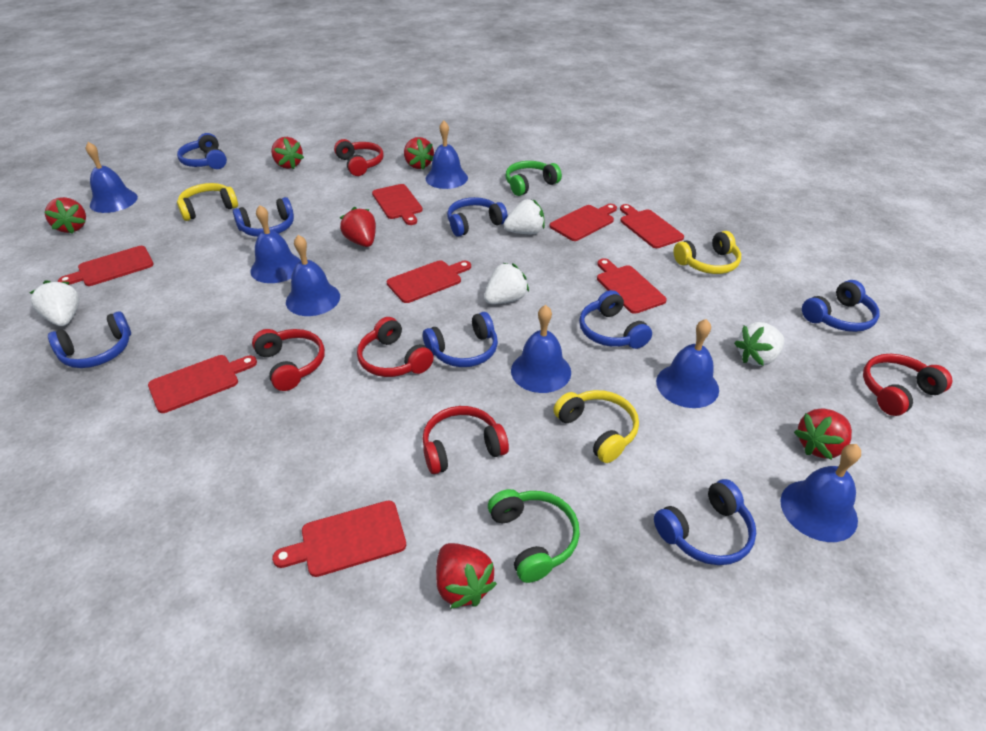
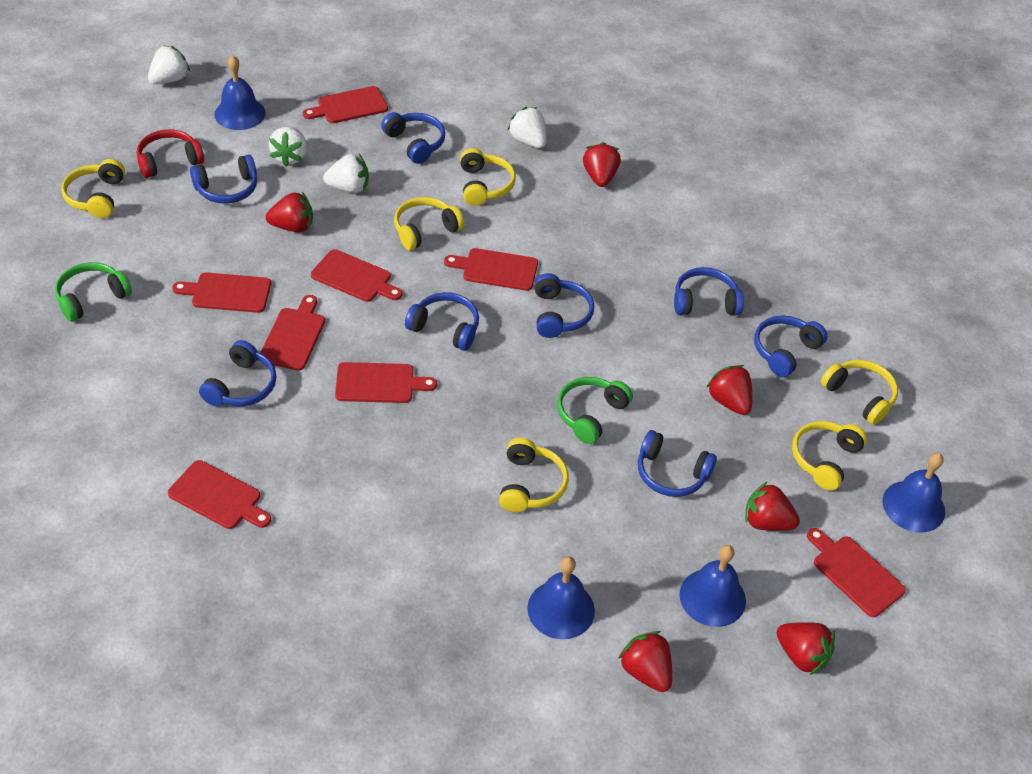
blue bell: [86,142,138,213] [251,205,301,283] [286,235,340,316] [426,121,468,189] [511,305,571,393] [656,319,719,408] [780,444,861,542] = 7 -> [214,55,266,130] [527,556,595,639] [680,545,746,627] [882,453,945,533] = 4
red headphones: [252,329,325,391] [334,139,384,176] [357,317,434,377] [422,406,509,474] [863,354,952,416] = 5 -> [137,129,204,178] = 1
yellow headphones: [177,183,238,221] [553,390,639,463] [674,231,741,274] = 3 -> [61,159,125,218] [394,197,464,250] [460,148,516,206] [499,438,569,512] [792,421,867,490] [821,360,898,425] = 6

